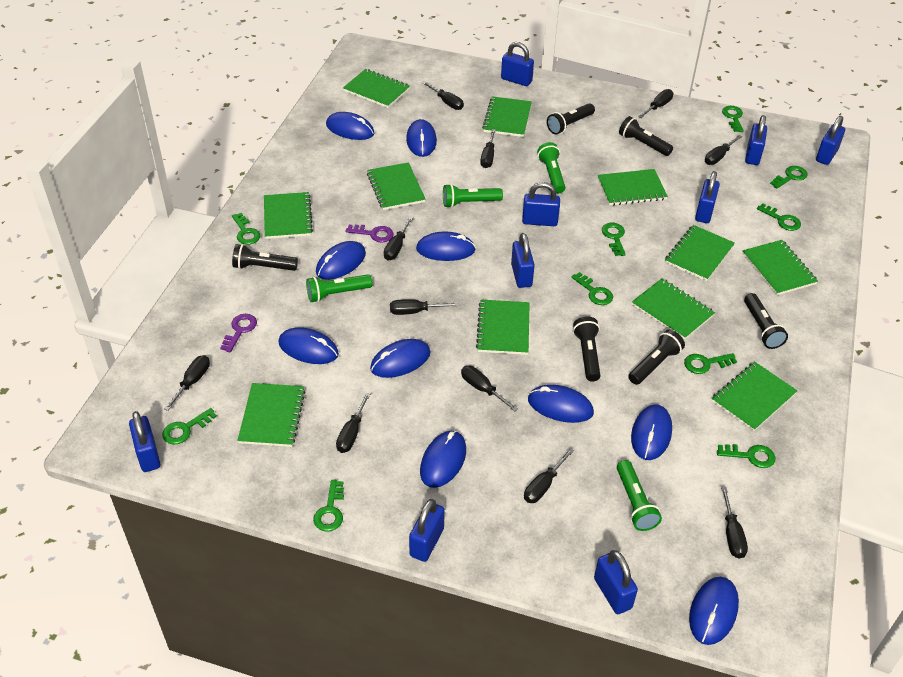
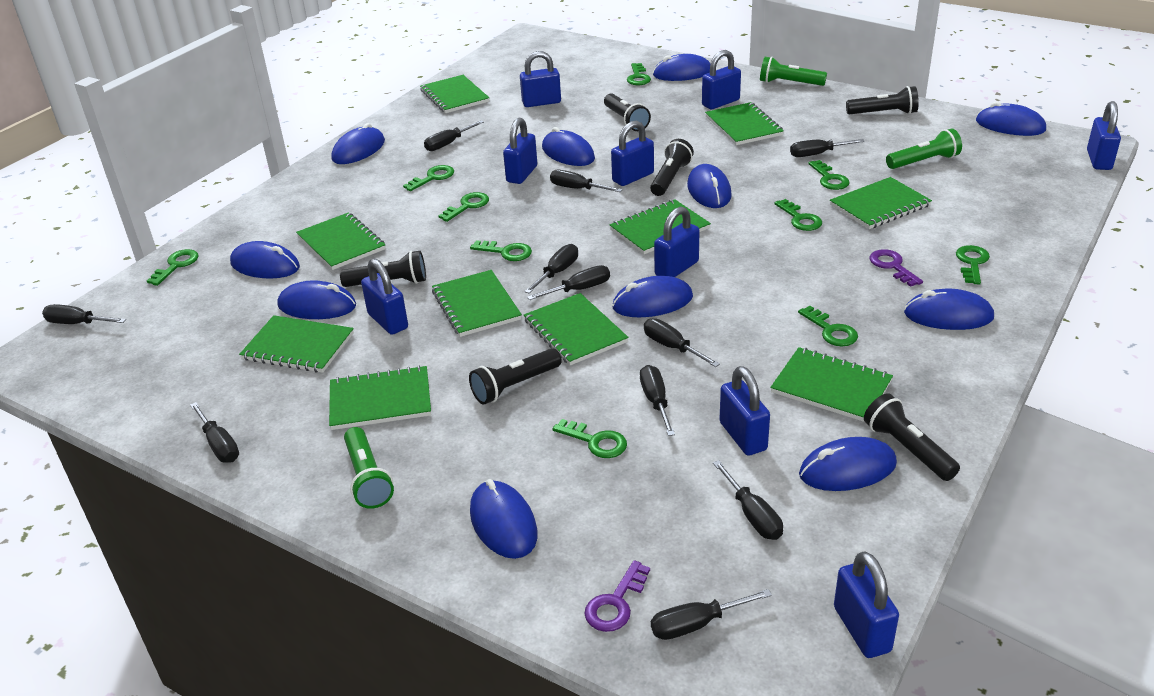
blue mouse: [278,328,339,364] [316,241,366,280] [326,112,374,140] [370,339,431,378] [406,119,437,157] [416,232,476,261] [420,431,466,488] [528,385,594,423] [631,404,672,460] [689,577,739,645] = 10 -> [230,241,300,279] [277,280,356,319] [331,123,385,164] [470,479,537,559] [542,127,595,166] [612,276,693,317] [653,54,711,81] [687,164,732,208] [799,437,897,491] [904,289,994,330] [976,102,1046,136] = 11
green flashlight: [306,274,373,302] [443,184,503,208] [537,142,565,193] [617,460,662,531] = 4 -> [344,427,394,509] [760,57,827,86] [886,128,962,169] = 3
green notebook: [237,383,305,447] [264,192,313,239] [343,69,410,108] [367,162,426,210] [476,300,530,355] [482,96,532,137] [598,169,668,206] [632,279,715,340] [665,225,735,281] [712,362,797,431] [742,240,818,295] = 11 -> [239,315,354,373] [296,212,385,270] [329,365,431,430] [420,75,489,113] [432,270,522,337] [524,293,629,365] [610,199,711,254] [705,102,784,145] [770,347,893,422] [830,177,932,229] = 10

